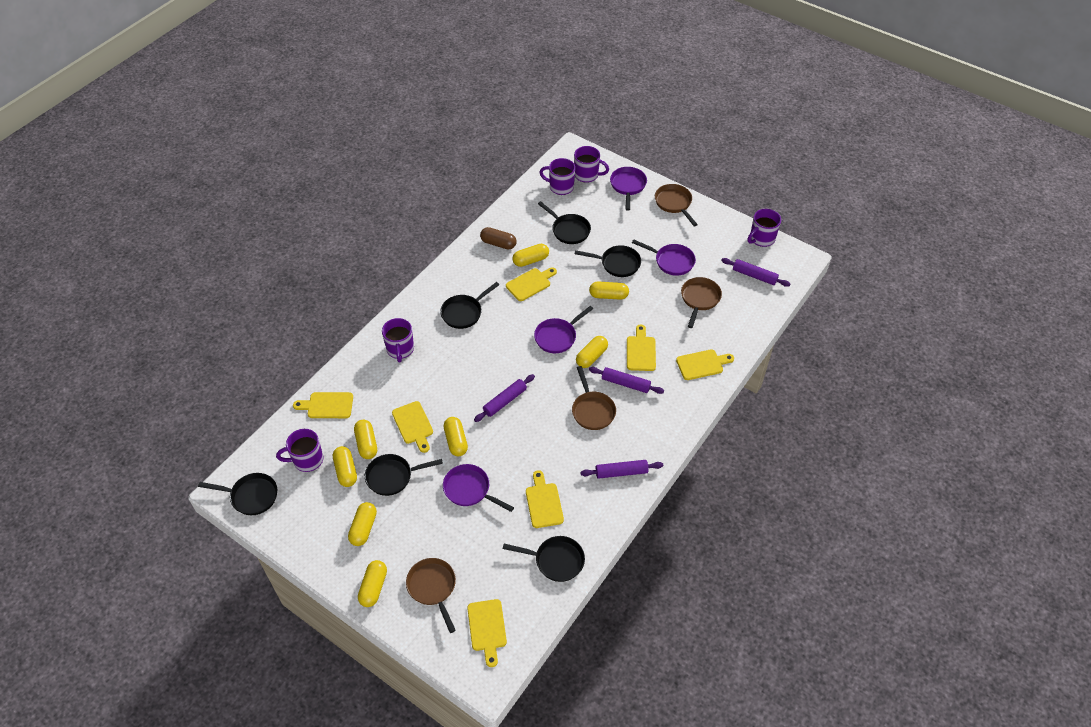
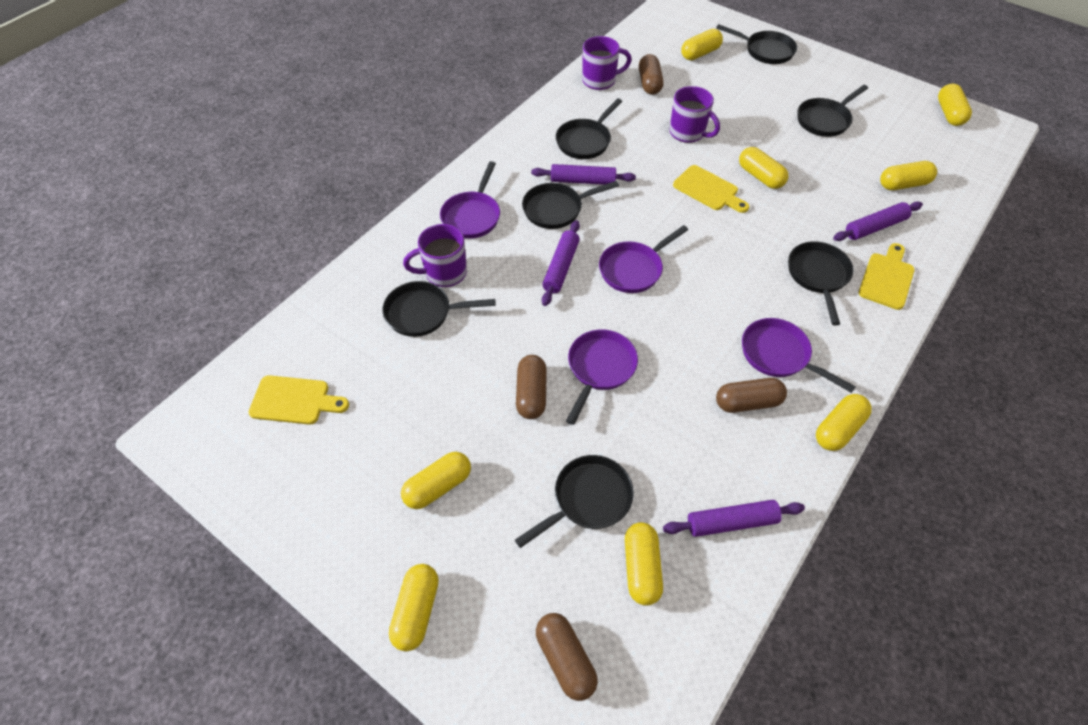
black pan: [198,473,277,515] [365,454,443,496] [440,282,499,329] [503,536,585,582] [538,201,591,244] [575,245,641,277] = 6 -> [383,281,495,337] [515,455,634,548] [522,181,619,229] [556,98,622,159] [716,24,797,64] [788,241,854,325] [798,85,868,137] = 7
brown capsule: [480,227,517,249] = 1 -> [516,355,547,419] [536,613,598,701] [639,54,663,95] [716,378,787,413] = 4
brown pan: [406,558,456,633] [572,366,616,430] [655,184,698,226] [681,277,722,328] = 4 -> none = 0
purple mug: [276,429,323,472] [382,318,414,362] [539,158,575,195] [574,146,609,183] [747,209,781,247] = 5 -> [403,224,467,287] [582,36,632,90] [670,86,720,143] = 3
yellow cutting board: [293,392,353,418] [392,401,433,453] [467,599,507,667] [506,267,557,301] [526,470,564,528] [627,325,656,371] [676,349,734,380] = 7 -> [248,375,349,425] [673,165,749,213] [859,243,915,310] = 3

